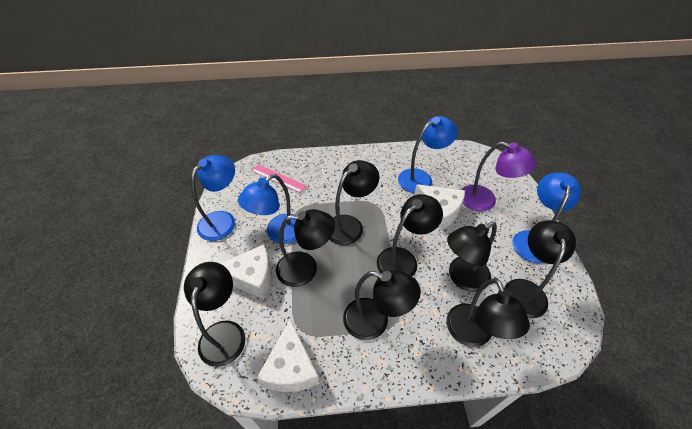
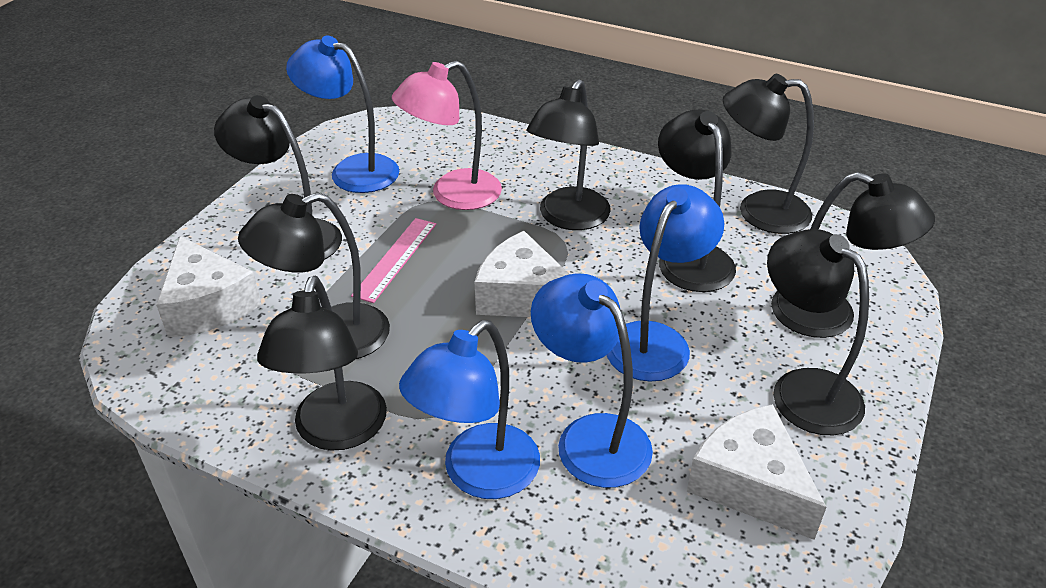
pink lamp: none = 0 -> [392,61,502,210] = 1
purple lamp: [462,142,537,212] = 1 -> none = 0

